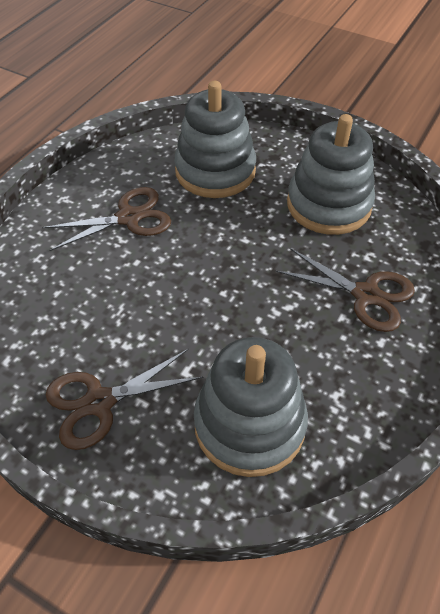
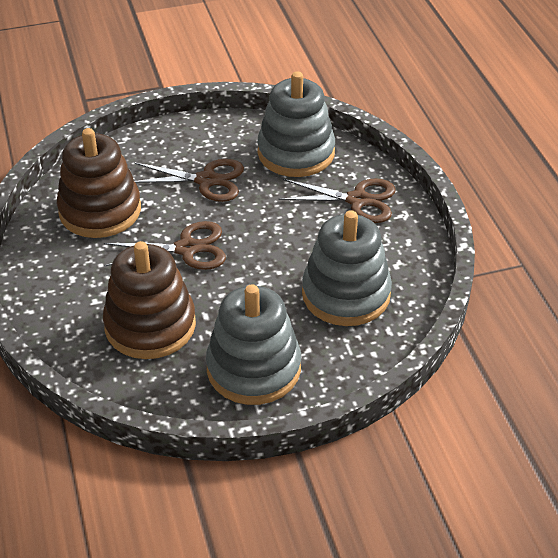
brown stacking toy: none = 0 -> [57,128,141,238] [103,241,196,359] = 2

